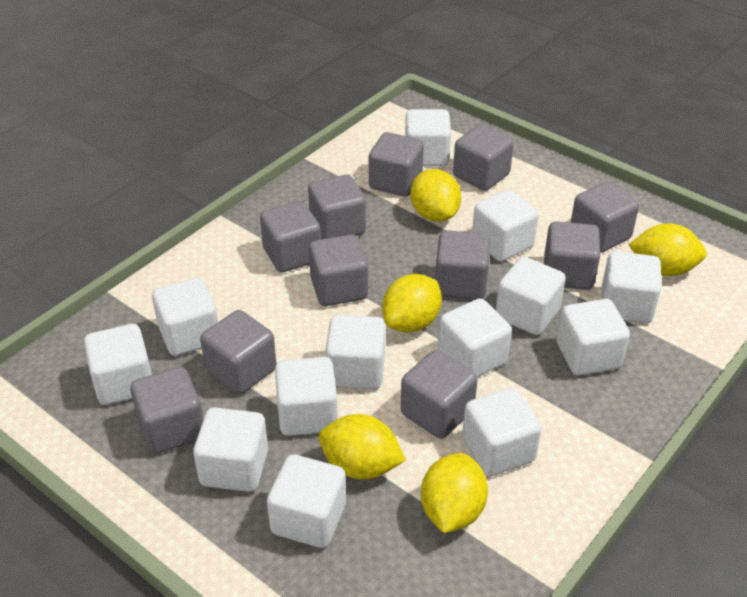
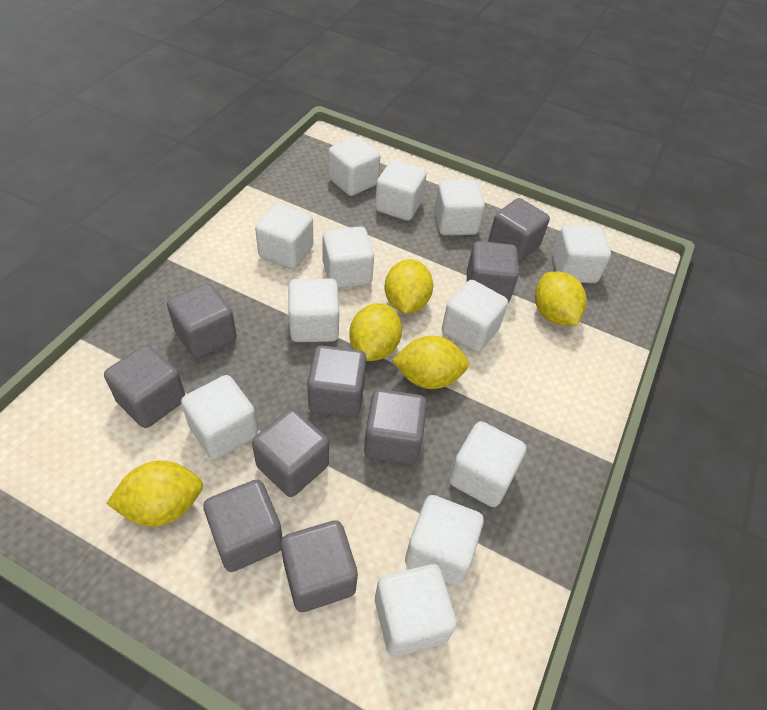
grey cube: [130,367,203,454] [200,310,277,394] [260,201,321,272] [308,175,366,239] [309,235,368,306] [369,132,424,197] [401,350,478,439] [435,230,490,299] [453,125,514,191] [544,221,600,290] [571,182,639,253] = 11 -> [104,345,185,428] [167,283,237,359] [203,480,282,572] [252,409,329,497] [281,520,358,612] [307,346,367,417] [364,389,427,465] [467,241,519,302] [488,198,550,262] = 9
white cube: [84,324,152,405] [152,278,218,356] [193,407,268,492] [267,454,346,548] [275,357,338,436] [325,315,385,389] [405,109,451,166] [438,298,512,377] [462,388,542,476] [472,190,538,262] [496,257,566,335] [556,299,630,376] [601,251,661,323] = 13 -> [181,375,258,460] [255,203,313,269] [289,279,339,342] [322,226,374,289] [328,136,380,196] [375,160,427,221] [375,564,457,657] [405,495,484,586] [434,180,485,235] [442,280,508,352] [449,421,526,507] [552,225,611,283] = 12

